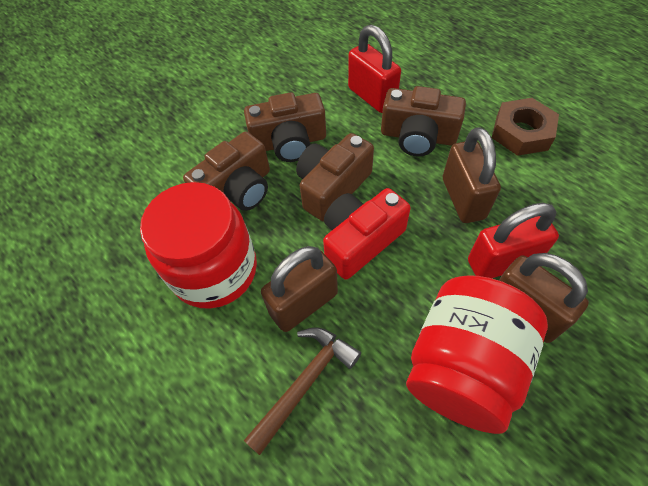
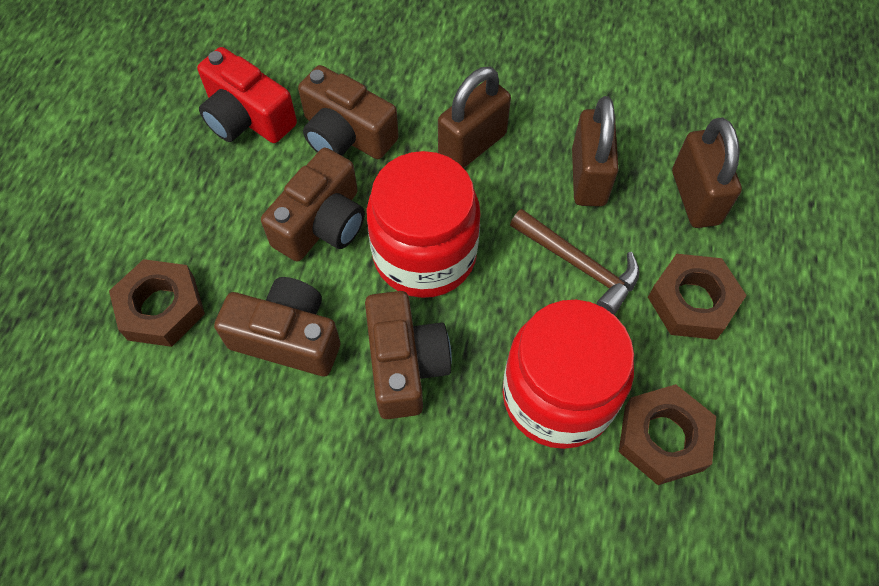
brown nut: [492,98,559,156] = 1 -> [109,259,205,347] [619,384,716,485] [648,254,747,340] = 3
red padlock: [348,25,401,113] [468,203,559,278] = 2 -> none = 0

